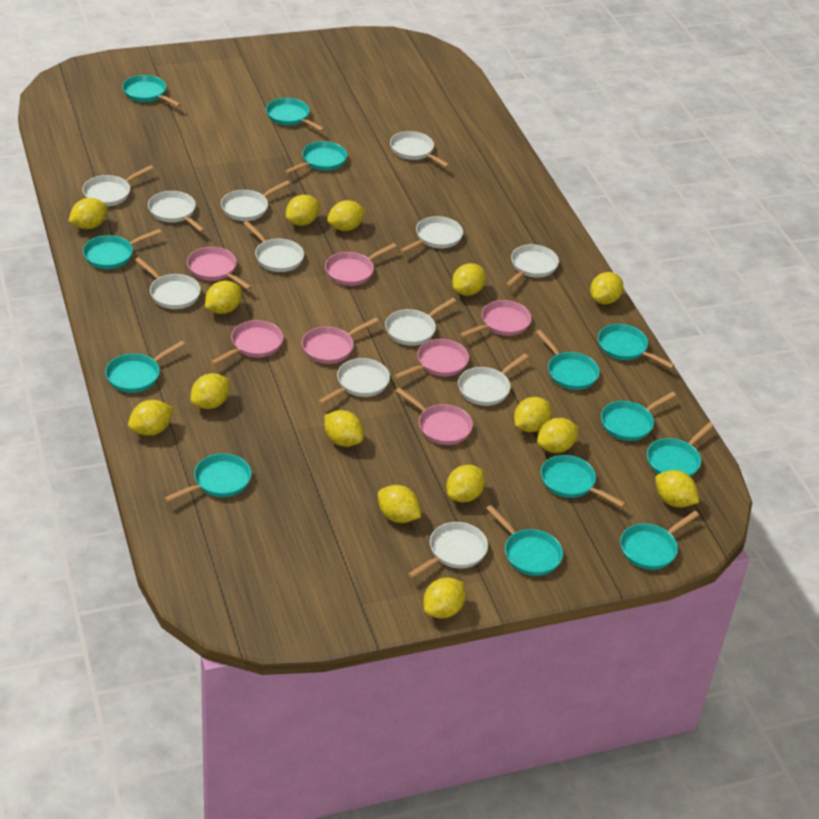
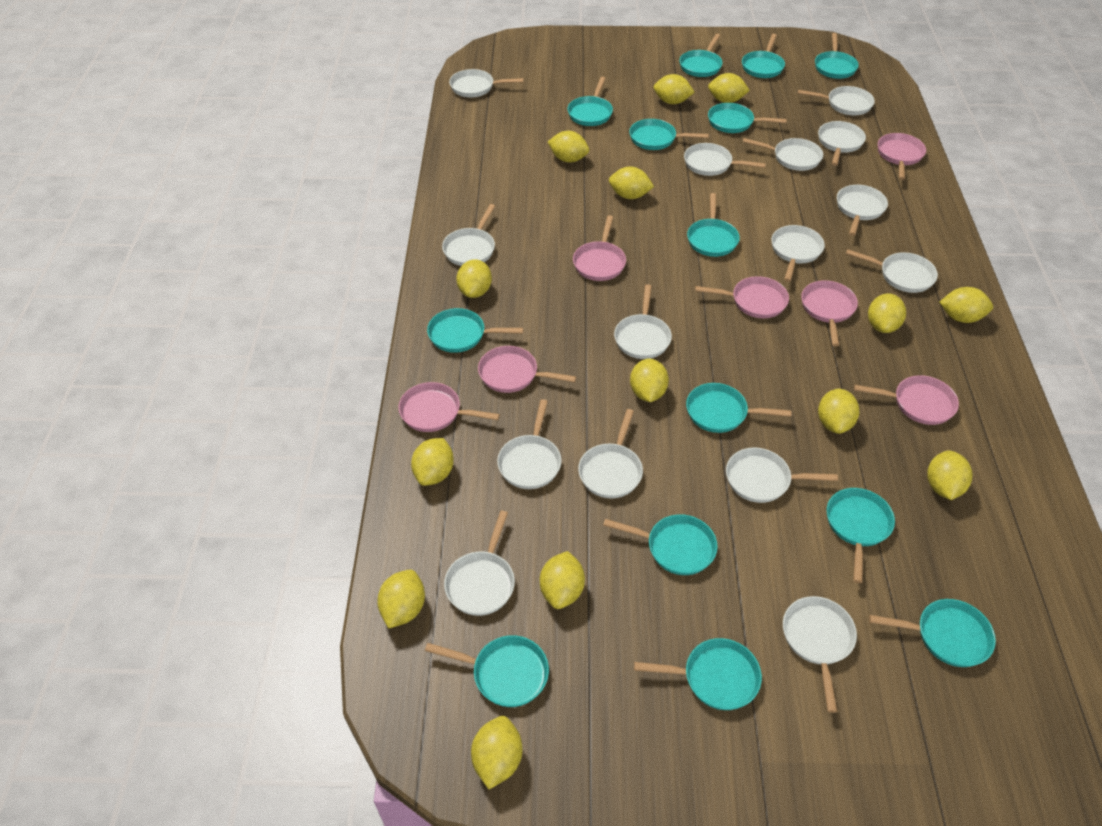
turquoise pan: [83,229,162,269] [105,341,185,393] [122,75,181,107] [164,453,251,502] [266,98,325,131] [285,141,347,174] [486,505,563,576] [536,330,600,390] [541,455,626,507] [598,324,675,369] [601,392,676,441] [620,511,699,570] [647,422,714,477] = 13 -> [425,635,549,707] [427,308,524,353] [567,77,613,126] [603,514,718,575] [629,119,709,150] [634,638,762,710] [679,33,723,77] [686,383,792,433] [687,193,740,257] [708,103,787,133] [742,34,785,78] [815,33,859,79] [827,488,895,583] [869,599,996,667] = 14
white pan: [83,165,153,206] [135,257,201,309] [148,191,205,232] [221,180,290,221] [243,221,304,272] [318,358,390,405] [385,298,456,346] [390,131,450,167] [400,216,463,253] [408,522,488,578] [458,353,529,406] [506,244,559,287] = 12 -> [442,204,495,266] [444,511,515,616] [449,69,524,97] [497,399,561,489] [578,409,643,499] [614,284,672,359] [684,143,766,176] [726,448,838,503] [743,138,823,171] [771,225,825,282] [783,596,857,713] [798,86,875,115] [818,121,866,166] [837,185,888,236] [846,249,938,293] = 15
yellow lemon: [68,198,108,229] [128,400,174,436] [191,373,230,409] [205,281,242,314] [286,195,319,226] [324,410,363,447] [327,200,366,231] [378,485,421,523] [423,578,466,618] [446,465,485,502] [452,263,486,296] [514,397,552,432] [537,418,579,453] [590,272,623,304] [655,470,699,508] = 15 -> [377,570,425,628] [411,438,454,486] [456,259,492,298] [471,716,522,789] [540,551,585,609] [548,131,589,163] [609,166,654,199] [630,358,669,402] [653,74,695,104] [708,73,750,103] [818,389,859,434] [868,293,906,333] [927,450,972,500] [939,287,993,323] = 14

